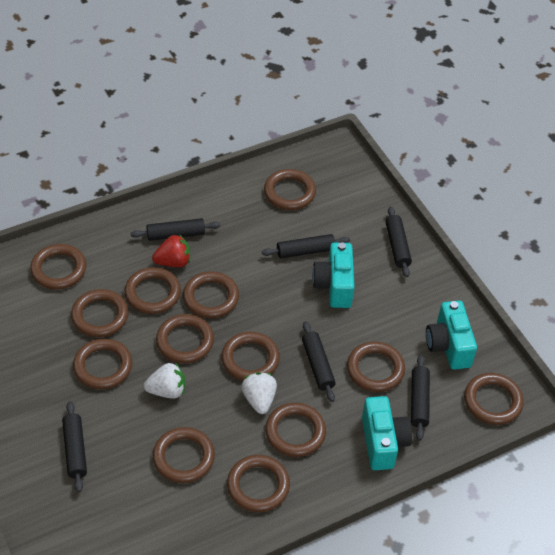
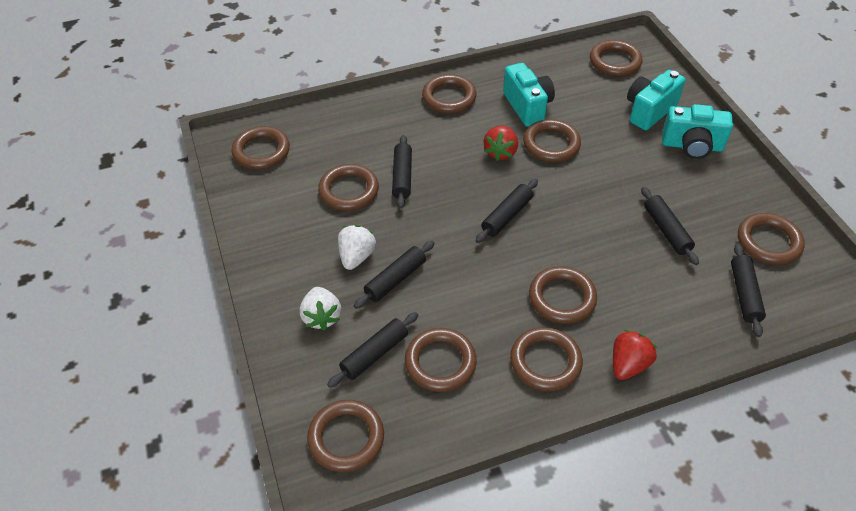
brown ring: [30,244,86,289] [71,289,129,337] [73,338,132,389] [124,267,181,314] [153,427,215,483] [156,314,214,363] [183,271,239,318] [221,332,280,381] [227,455,290,512] [264,169,316,210] [265,403,326,457] [347,341,405,392] [464,373,524,425] = 13 -> [232,126,290,170] [307,400,384,472] [318,164,379,211] [405,328,477,392] [422,74,476,113] [510,327,583,391] [523,119,581,162] [529,266,597,324] [590,40,642,76] [738,213,805,265] = 10
red strawberry: [152,234,190,267] = 1 -> [483,126,518,161] [613,330,657,380] = 2

